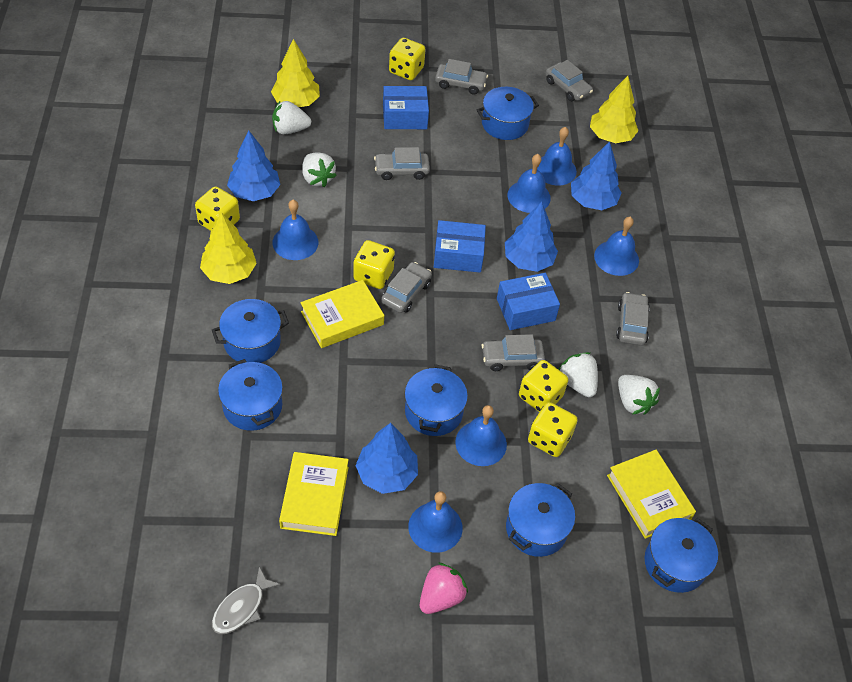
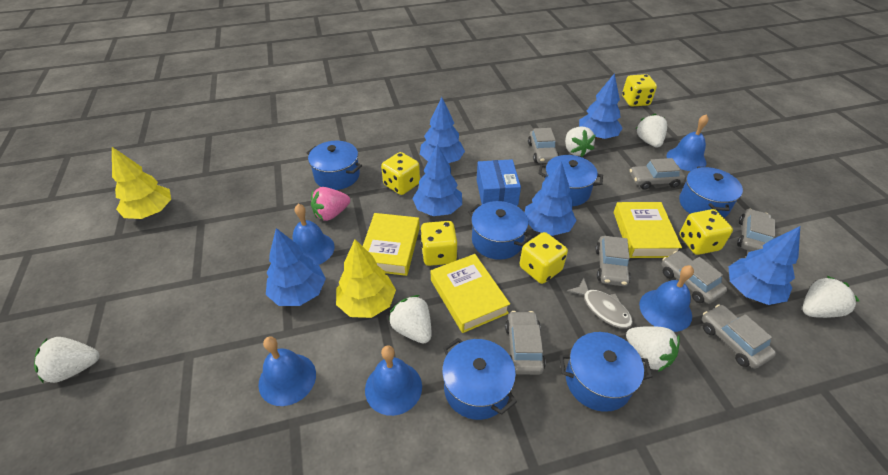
blue bell: [272,200,318,260] [408,491,463,553] [455,405,507,466] [507,154,551,213] [537,127,577,185] [594,217,639,276] = 6 -> [258,336,316,406] [292,204,335,265] [365,345,422,416] [639,265,694,332] [667,114,709,171] = 5
blue box: [383,86,429,129] [434,220,486,273] [497,273,560,330] = 3 -> [477,159,521,206] = 1
blue tree: [227,131,280,201] [356,423,418,494] [505,202,558,272] [571,141,622,210] = 4 -> [266,228,326,306] [412,144,462,216] [420,97,465,163] [525,161,577,236] [579,73,622,139] [728,226,800,305] = 6
grey car: [374,147,430,180] [381,262,432,313] [435,59,488,95] [482,334,545,371] [546,60,593,101] [616,292,650,346] = 6 -> [505,311,546,375] [528,128,559,163] [595,236,631,286] [630,158,685,190] [661,251,727,304] [702,304,776,369] [737,208,775,251] = 7
white strawberry: [272,101,311,134] [302,152,337,187] [558,352,598,397] [618,375,660,415] = 4 -> [34,337,99,383] [389,295,431,344] [565,127,596,157] [626,326,680,372] [636,114,667,148] [803,276,859,318] = 6
yellow tree: [200,212,257,284] [271,39,320,107] [590,76,639,143] = 3 -> [112,147,171,219] [336,239,396,318] = 2

